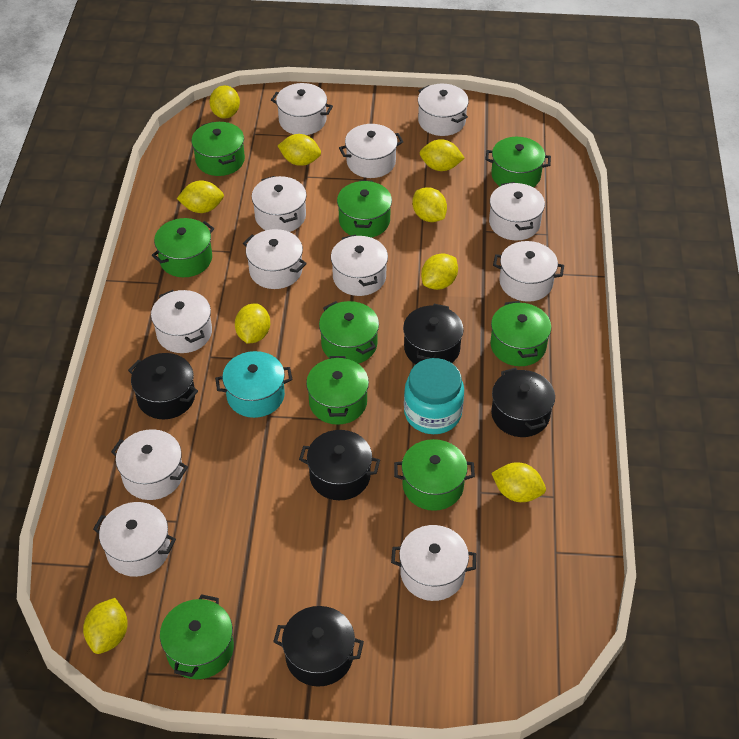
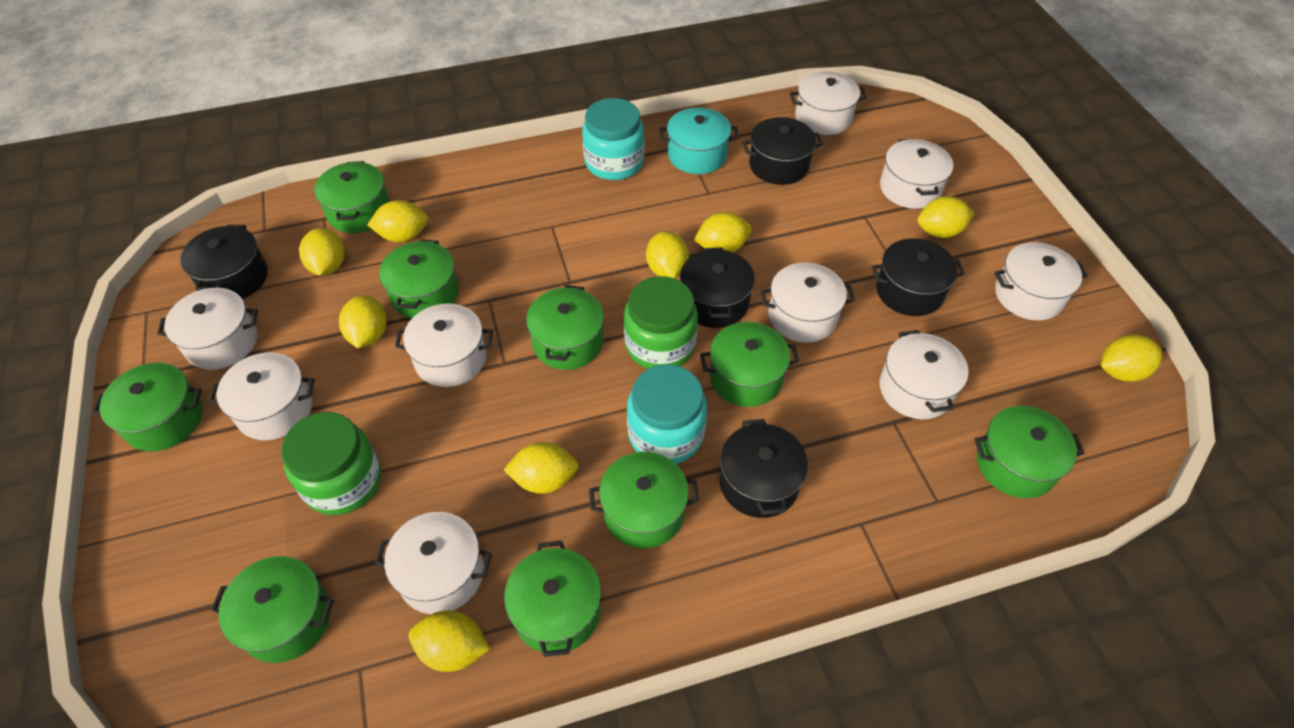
green jar: none = 0 -> [281,412,381,515] [624,276,698,369] = 2
turquoise jar: [404,358,464,434] = 1 -> [582,98,644,180] [627,364,707,464] = 2
white pot: [93,502,176,577] [111,429,188,500] [151,290,212,353] [243,229,307,289] [252,176,307,232] [271,83,333,135] [331,234,388,296] [339,124,403,178] [391,525,476,601] [418,84,469,136] [489,182,545,241] [493,241,564,302] = 12 -> [157,288,258,370] [209,353,315,440] [375,512,492,614] [395,304,493,387] [761,263,855,343] [790,71,867,135] [879,330,969,419] [880,139,953,209] [994,242,1088,321] = 9

